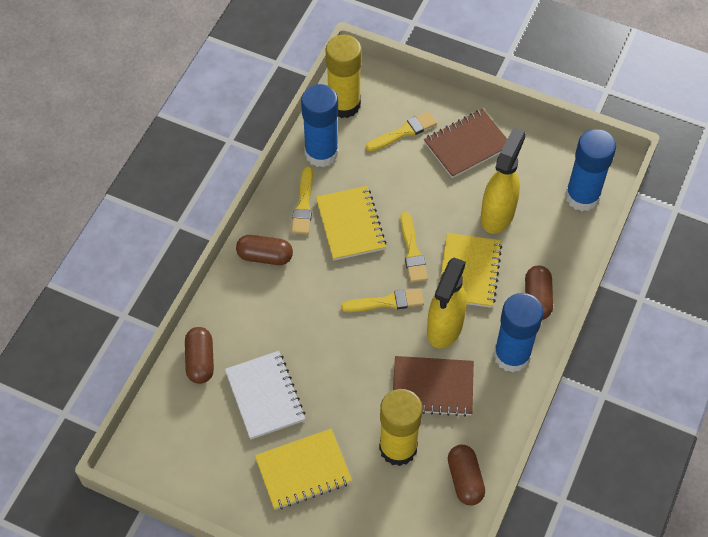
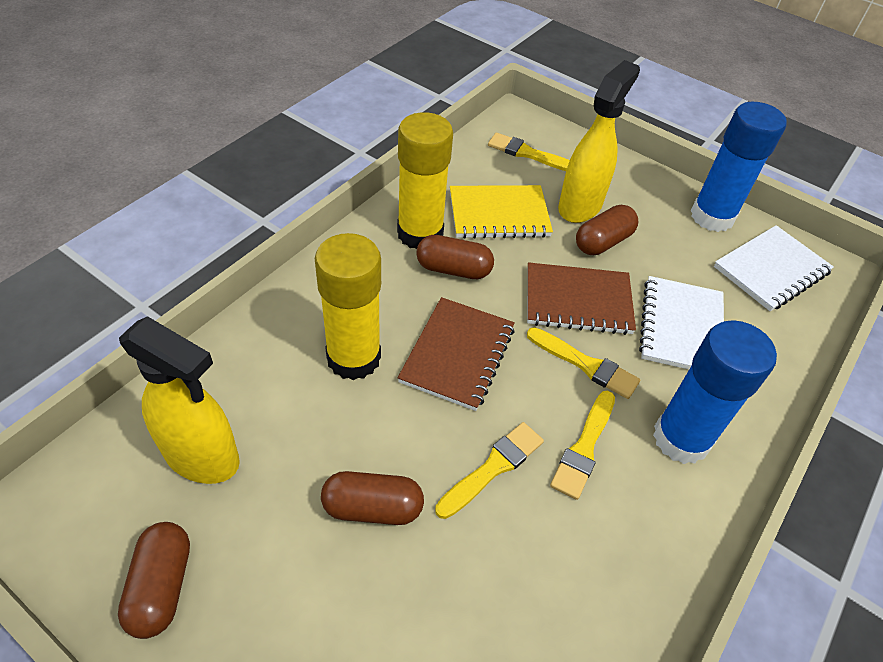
blue glue stick: [301,84,339,167] [493,293,544,373] [565,129,616,211] = 3 -> [653,320,777,464] [691,102,787,232] = 2
white notebook: [225,351,305,439] = 1 -> [639,276,724,369] [714,225,834,311] = 2
yellow notebook: [255,428,352,510] [316,186,386,261] [440,233,502,308] = 3 -> [450,185,553,239] = 1

